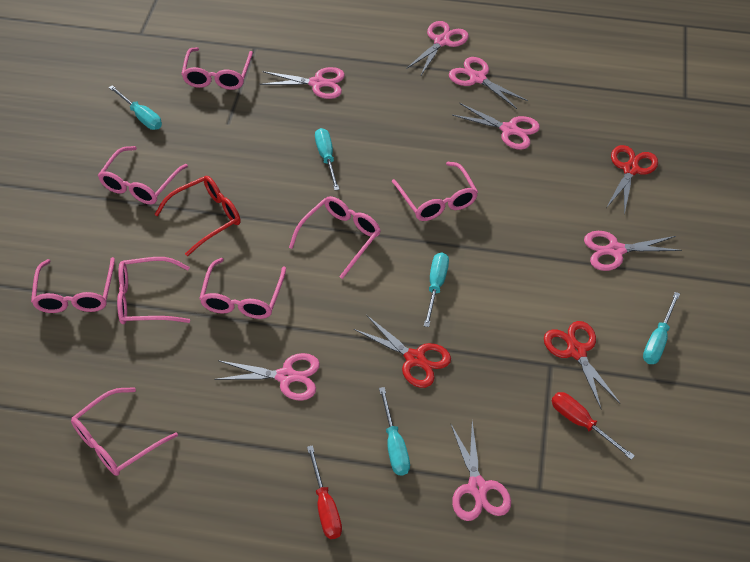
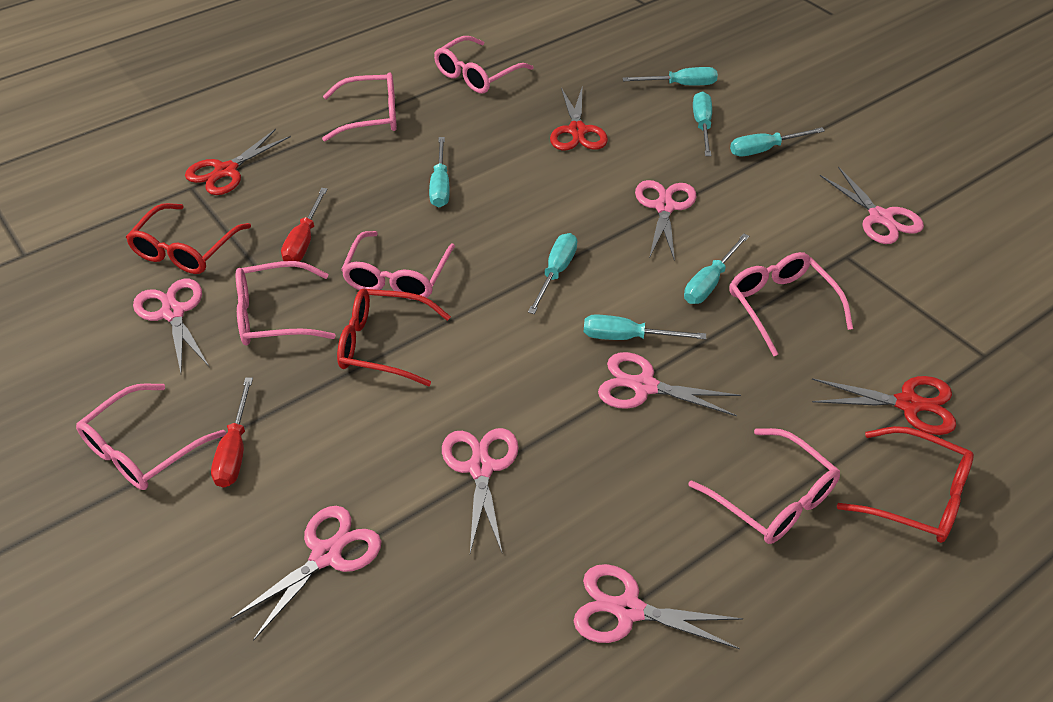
pink glasses: [31,257,115,313] [71,387,178,476] [98,146,188,204] [117,257,190,324] [181,47,253,90] [199,258,286,319] [289,196,381,279] [392,162,478,221] = 8 -> [76,383,226,490] [236,261,336,346] [322,72,397,142] [341,231,455,300] [434,36,533,93] [688,428,840,544] [729,252,853,356] = 7
red glasses: [154,176,241,256] = 1 -> [126,203,251,274] [337,288,451,386] [837,426,974,543] = 3
turquoise screwdriver: [109,85,162,130] [315,128,339,191] [379,387,410,476] [424,252,449,327] [643,292,680,364] = 5 -> [429,137,450,207] [528,233,577,314] [584,314,706,340] [623,67,718,85] [684,233,749,304] [693,91,712,156] [730,127,825,156] = 7

